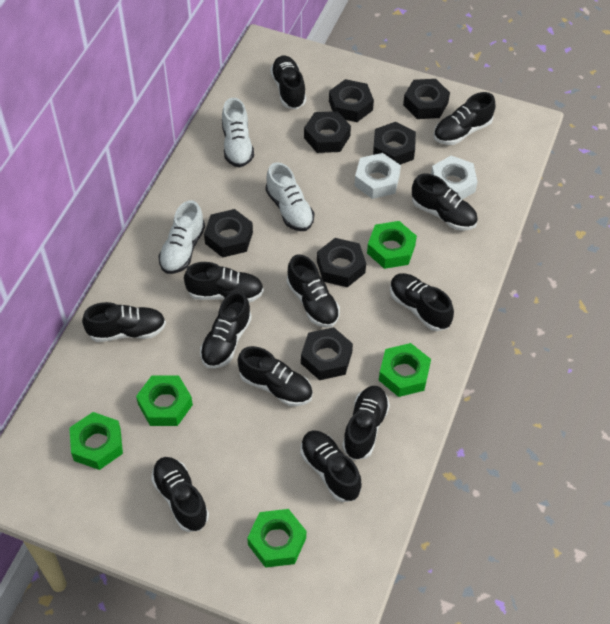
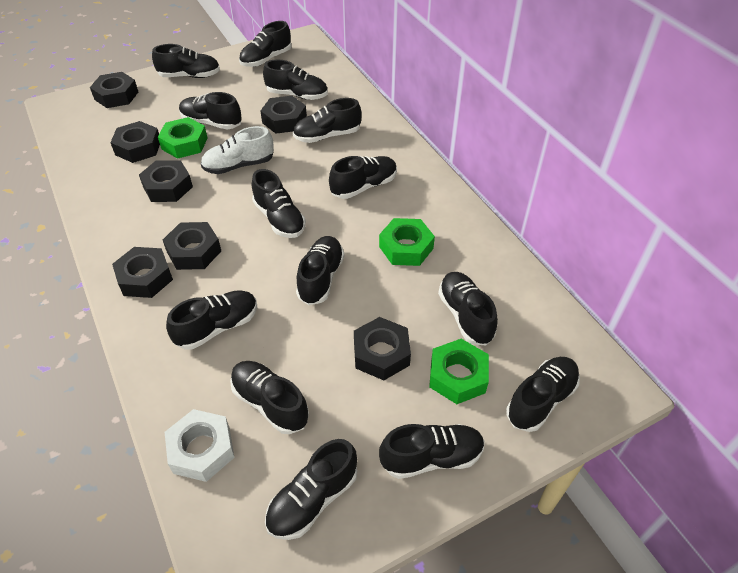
black shoe: [82,302,166,342] [151,457,209,532] [184,262,264,303] [200,291,252,369] [238,346,313,406] [270,56,306,109] [287,254,340,328] [301,430,361,502] [342,386,390,460] [390,273,454,331] [412,173,478,231] [433,92,495,145] = 12 -> [152,44,220,78] [166,290,257,350] [179,92,242,130] [230,361,309,434] [239,21,291,67] [252,169,306,238] [263,60,328,100] [265,439,357,540] [293,98,362,143] [296,236,344,305] [329,156,397,199] [379,424,485,479] [438,272,498,345] [506,357,580,432] = 14
green nut: [69,412,123,470] [136,375,193,426] [247,509,306,568] [367,221,417,269] [379,343,431,397] = 5 -> [158,117,208,159] [379,218,435,266] [429,339,489,404] = 3
white nut: [354,153,401,199] [431,156,477,199] = 2 -> [165,409,235,482] = 1
white shoe: [158,200,205,274] [222,98,254,167] [266,162,314,231] = 3 -> [201,126,274,174] = 1

